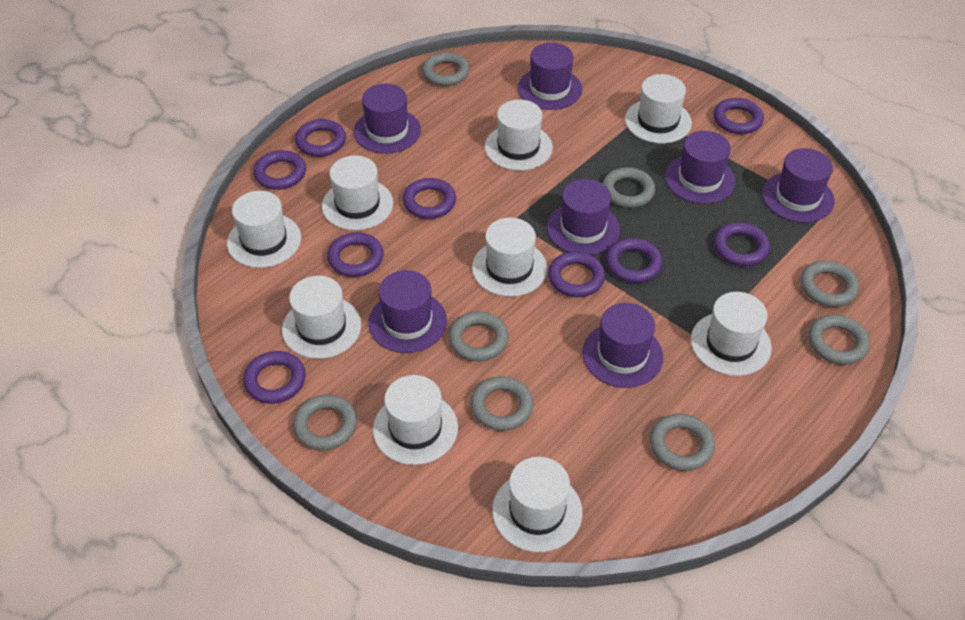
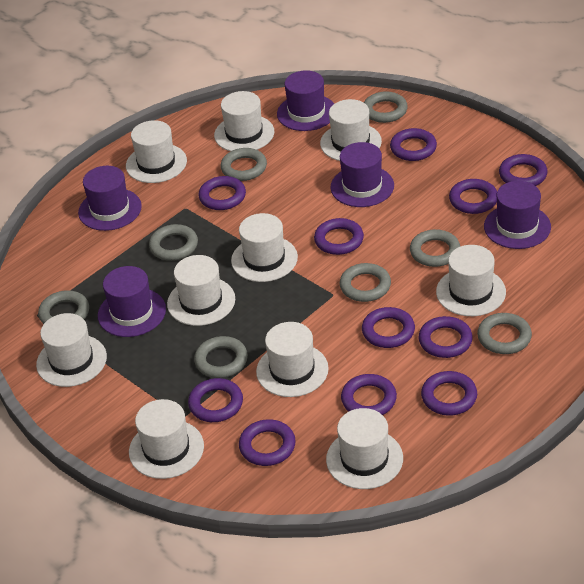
purple hat: [354,84,421,154] [368,270,447,353] [518,43,582,110] [547,179,620,255] [582,303,663,388] [665,131,736,204] [762,148,835,223] = 7 -> [78,166,142,231] [98,266,166,337] [277,70,334,131] [330,142,394,207] [484,181,551,249] = 5
purple ring: [243,351,305,404] [254,150,306,190] [295,119,346,157] [327,232,384,277] [403,178,456,219] [548,252,605,297] [606,238,663,283] [713,98,764,134] [714,222,770,266] = 9 -> [188,378,243,422] [199,176,246,210] [239,419,296,466] [314,218,364,255] [341,374,397,415] [362,307,415,348] [390,128,437,161] [419,316,473,358] [421,371,477,416] [449,179,497,214] [499,154,548,186] = 11
white hat: [227,191,301,268] [282,276,361,359] [322,155,393,230] [373,375,458,465] [472,218,547,297] [485,99,553,171] [492,457,582,552] [625,74,692,144] [691,292,772,376] = 9 -> [36,313,107,387] [126,120,187,183] [129,399,204,479] [167,255,235,326] [214,91,274,151] [231,213,298,282] [256,322,329,397] [320,99,382,161] [326,408,403,489] [436,245,506,316] = 10

